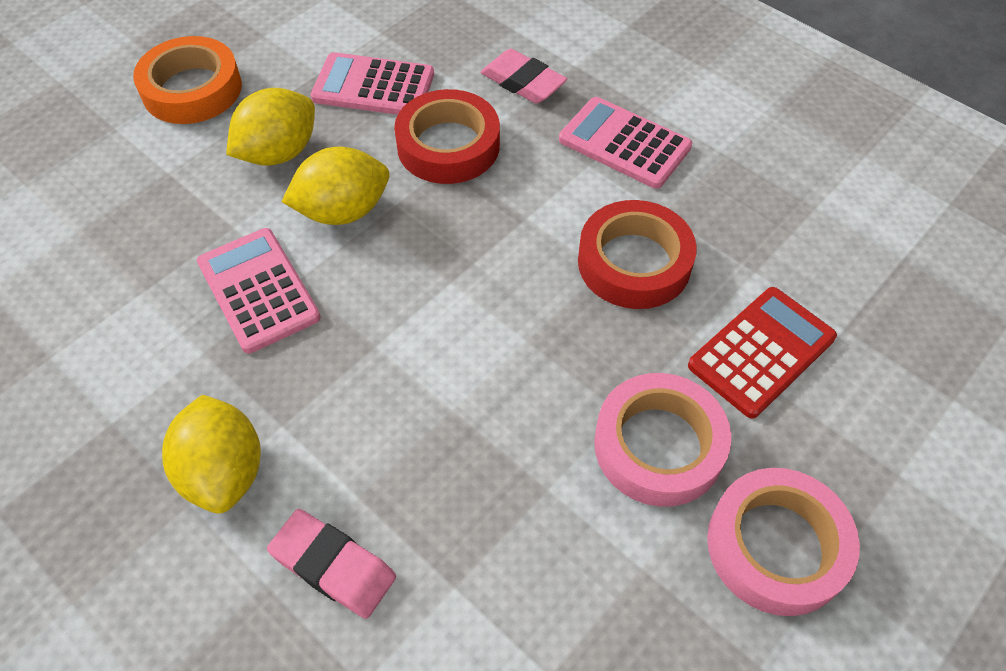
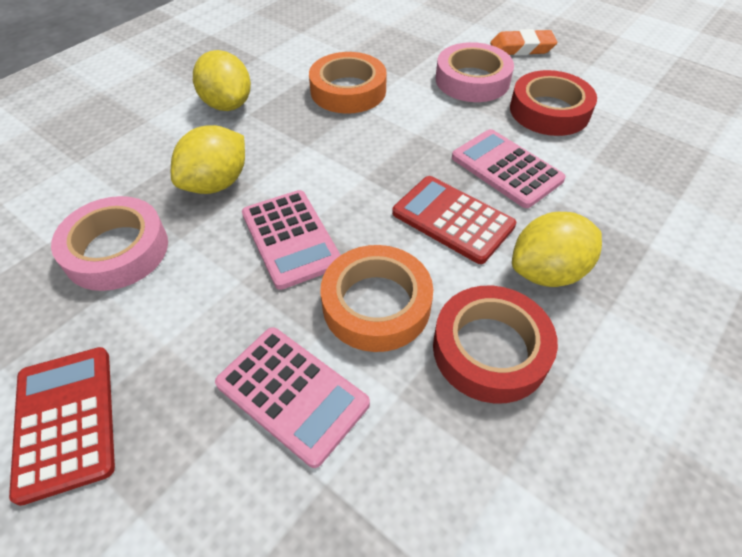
orange eraser: none = 0 -> [490,29,557,56] = 1
orange tape: [133,36,242,124] = 1 -> [309,52,387,114] [321,245,433,352] = 2
pink eraser: [267,509,396,619] [481,49,567,104] = 2 -> none = 0
red calculator: [688,287,837,418] = 1 -> [9,347,115,506] [392,176,516,264] = 2

